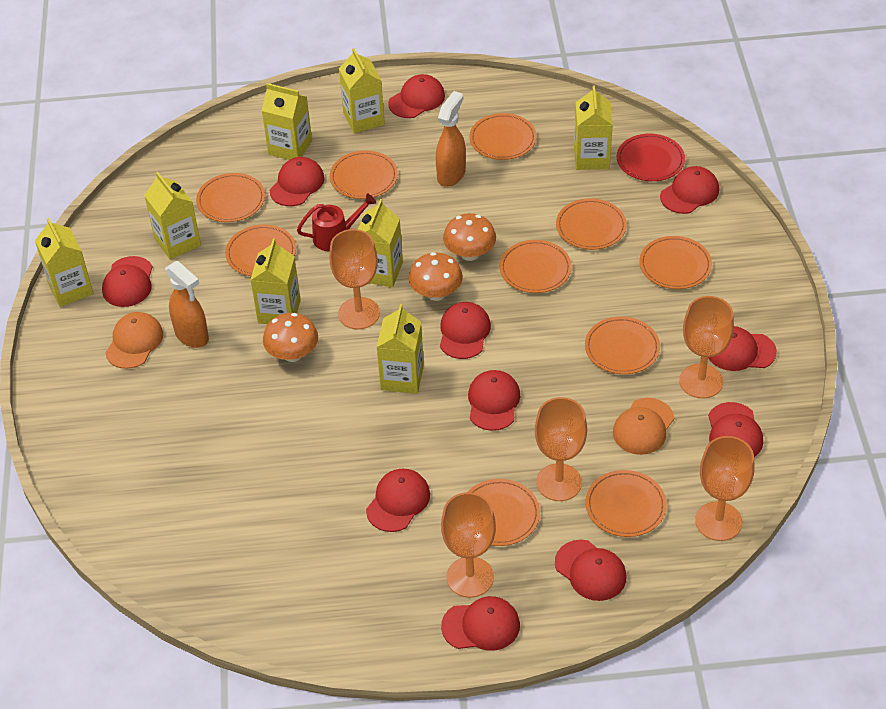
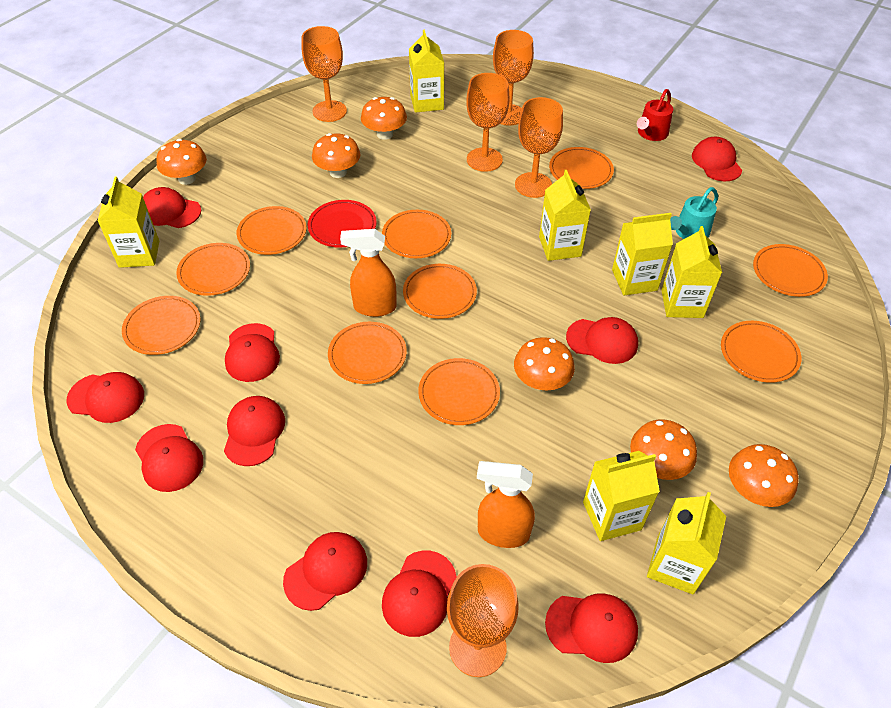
orange cap: [105,312,163,369] [613,398,674,455] = 2 -> none = 0
orange mushroom: [263,313,318,362] [409,252,463,301] [443,213,496,261] = 3 -> [156,139,207,185] [312,133,360,178] [361,97,407,140] [514,337,575,390] [630,419,697,480] [729,444,799,507] = 6
red cap: [102,256,153,307] [270,157,325,206] [366,469,430,532] [388,74,445,118] [440,302,491,359] [441,596,520,651] [468,370,520,431] [555,540,627,601] [660,166,719,214] [708,326,777,371] [708,402,763,457] = 11 -> [66,372,144,423] [135,424,203,492] [143,187,201,228] [224,396,285,466] [225,323,280,382] [283,532,367,611] [382,551,457,637] [545,593,638,663] [566,317,638,364] [692,137,742,181] = 10
turquoise watering can: none = 0 -> [670,187,718,239] = 1
yellow carton: [35,218,93,307] [144,172,201,260] [250,239,301,324] [261,83,312,160] [339,48,385,133] [358,199,403,287] [376,304,424,394] [574,85,613,170] = 8 -> [98,176,159,268] [409,30,444,113] [539,170,591,261] [583,451,660,541] [612,213,673,295] [647,492,726,594] [661,226,722,318] = 7

